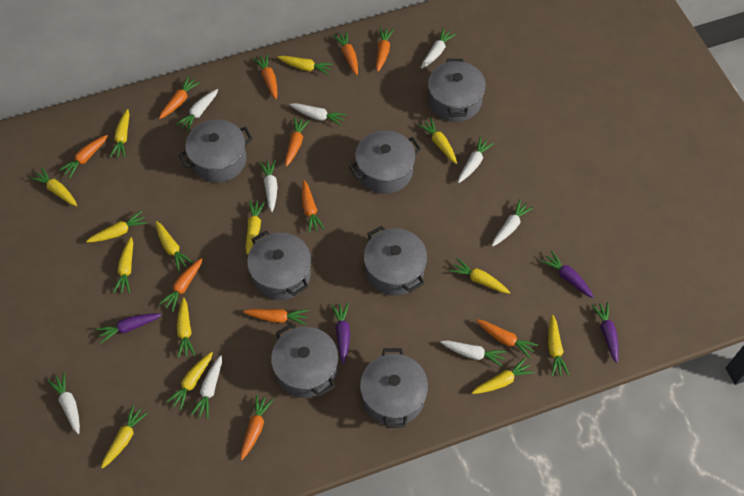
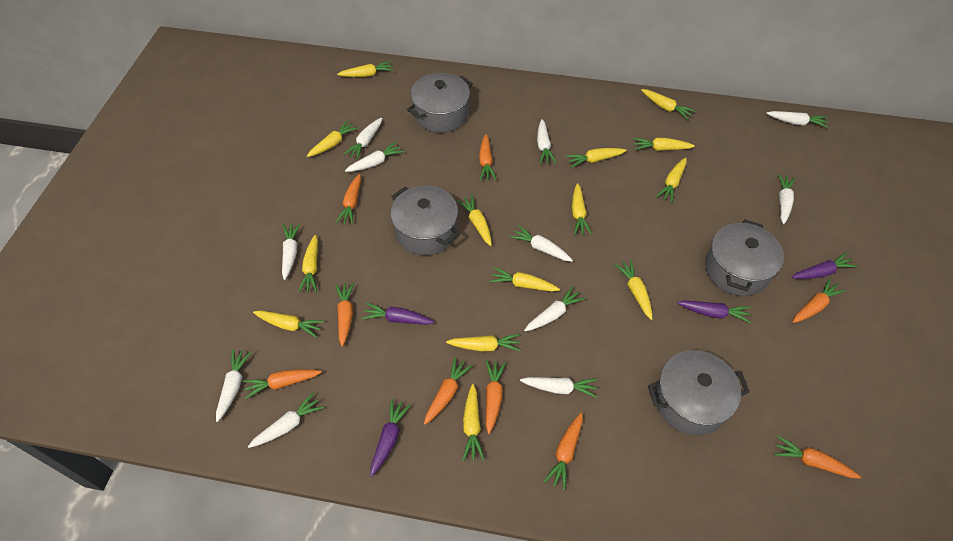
grey pot: [179,120,253,183] [247,231,311,300] [271,323,338,398] [349,130,421,194] [360,348,428,428] [364,226,427,296] [428,59,486,122] = 7 -> [390,185,459,255] [407,73,473,133] [648,350,750,435] [705,219,784,296] = 4
orange carrot: [59,135,108,178] [159,76,200,119] [159,258,202,312] [241,394,274,460] [243,309,308,325] [253,54,277,99] [285,117,310,167] [302,180,325,233] [333,31,358,75] [376,27,394,72] [476,319,538,359] = 11 -> [243,369,322,399] [335,282,354,346] [336,174,361,225] [424,357,473,425] [479,134,497,181] [486,360,506,434] [544,413,583,490] [774,436,861,479] [793,278,846,323] = 9
white carrot: [48,373,80,434] [176,89,218,132] [191,355,222,419] [260,160,278,212] [290,103,346,126] [421,28,456,68] [440,340,506,367] [458,137,494,183] [492,199,533,246] = 9 -> [216,349,252,422] [248,392,324,448] [282,223,301,280] [344,118,382,160] [345,142,404,172] [510,225,573,262] [520,377,598,398] [524,286,585,331] [537,119,556,164] [766,111,828,128] [778,174,795,224] = 11

